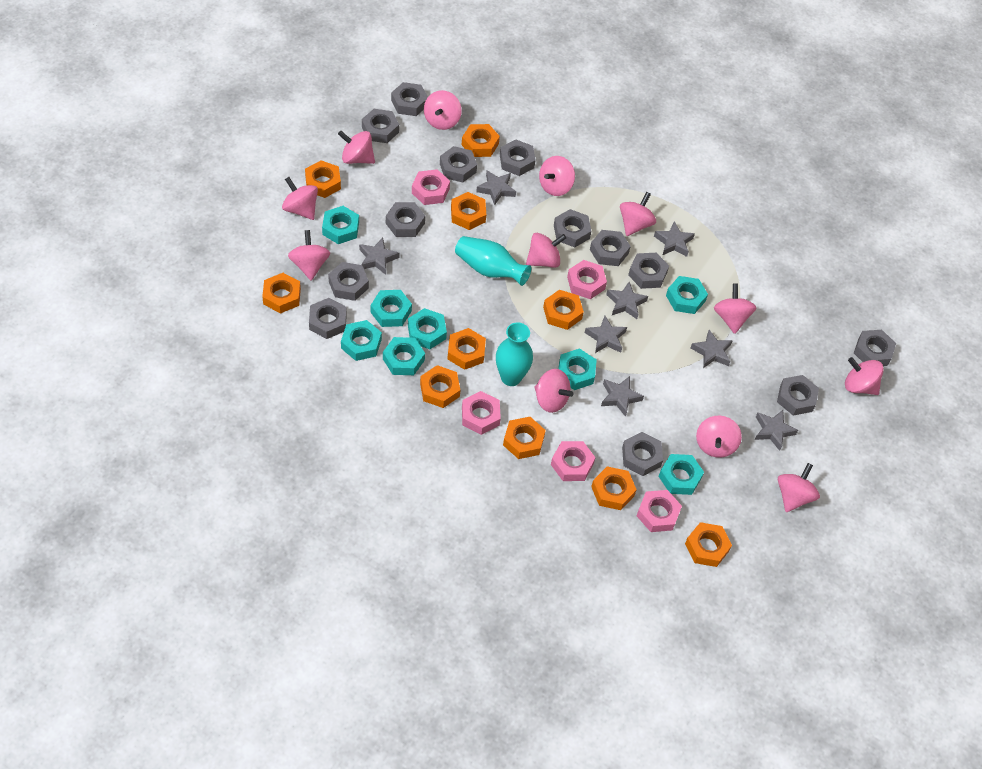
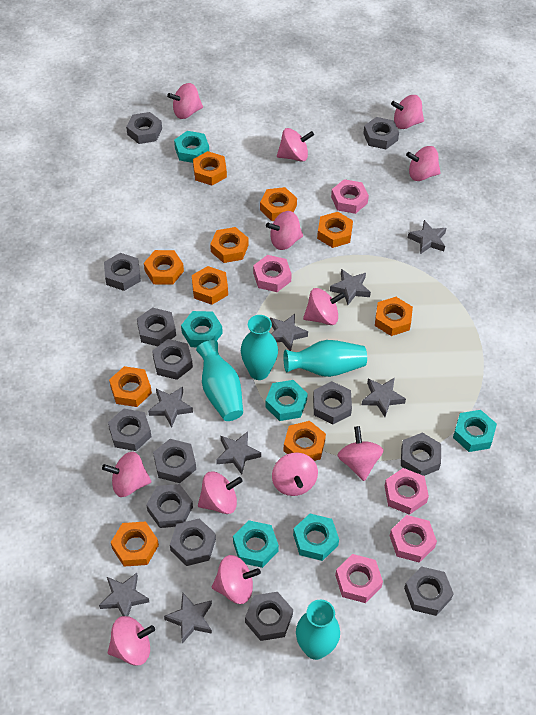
turquoise nut: [322,206,359,244] [341,320,382,361] [371,290,412,327] [383,337,425,375] [408,308,447,349] [558,348,597,390] [658,454,704,495] [666,276,708,314] = 8 -> [174,131,209,163] [181,311,223,347] [233,520,279,568] [265,380,308,421] [293,514,339,561] [453,410,497,452] = 6
turquoise vase: [455,236,531,286] [496,322,533,386] = 2 -> [196,340,243,421] [241,315,278,380] [283,340,367,377] [296,600,340,660] = 4

